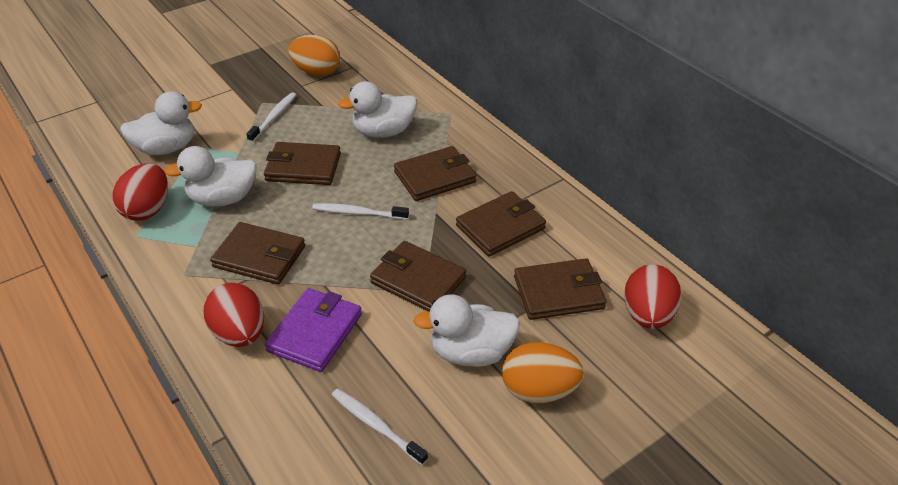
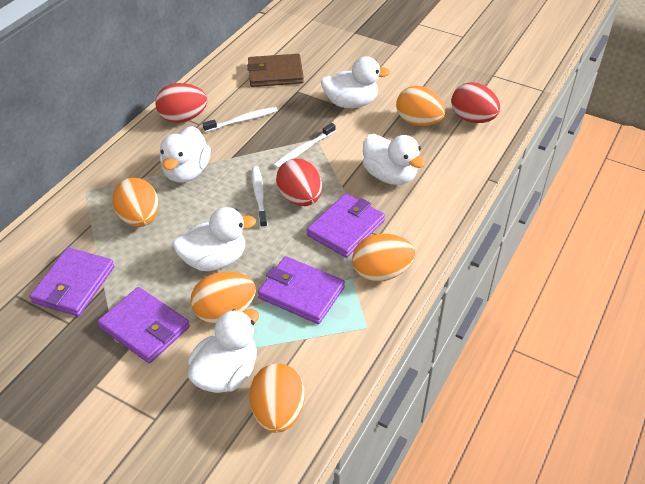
brown wallet: [210,222,305,285] [264,142,341,185] [370,241,466,311] [394,146,476,201] [456,191,546,257] [514,259,607,320] = 6 -> [247,54,304,87] = 1
orange egg: [288,35,340,76] [502,342,584,403] = 2 -> [112,178,159,227] [191,272,256,324] [249,363,304,433] [352,234,415,282] [396,86,446,126] = 5
purple wallet: [265,288,362,372] = 1 -> [30,247,114,316] [97,287,190,363] [258,256,345,324] [307,193,385,258] = 4
white duck: [120,91,202,155] [164,146,257,207] [338,81,417,138] [413,294,520,367] = 4 -> [160,126,211,183] [173,207,256,271] [188,309,259,393] [320,56,390,108] [363,134,426,185] = 5

